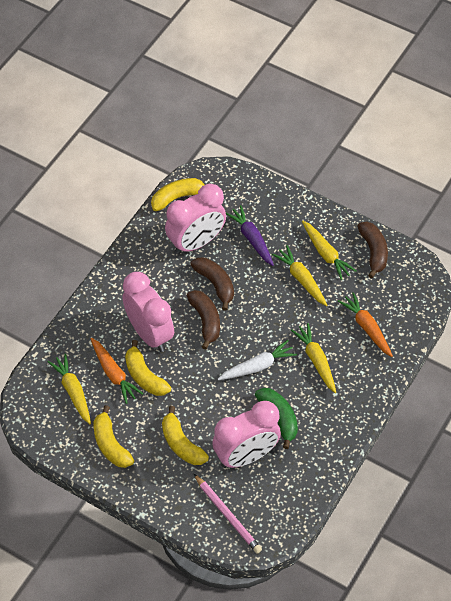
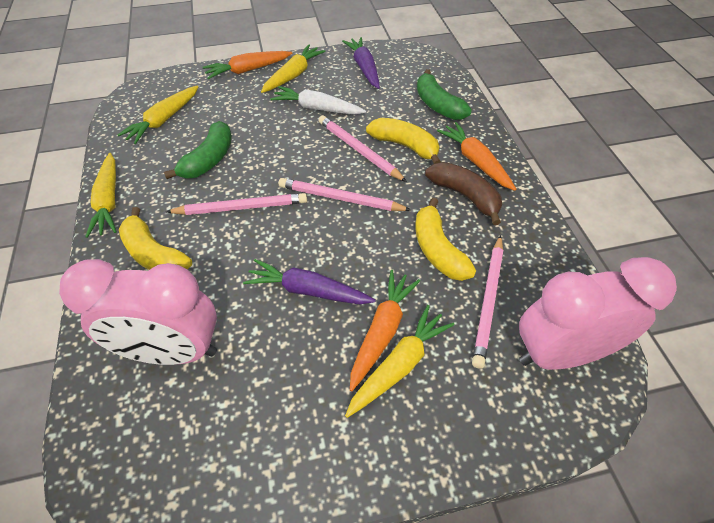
brown banana: [187,290,220,350] [190,257,234,311] [357,222,388,278] = 3 -> [425,162,502,225] = 1
green banana: [255,388,298,449] = 1 -> [164,121,232,179] [417,69,472,120] = 2
orange carrot: [91,338,143,404] [338,292,393,357] = 2 -> [203,51,293,79] [350,270,420,391] [437,122,516,191] = 3
pink clock: [123,272,174,352] [165,184,226,254] [212,401,281,468] = 3 -> [59,259,217,365] [519,257,677,370] = 2
pink pencil: [194,474,262,554] = 1 -> [166,193,307,215] [279,178,411,211] [318,115,407,182] [472,235,503,369] = 4
purple carrot: [226,205,274,266] = 1 -> [243,259,376,304] [342,37,380,89] = 2
yellow banana: [94,405,134,468] [125,340,171,396] [151,178,205,211] [162,406,209,465] = 4 -> [119,207,192,270] [366,118,441,164] [415,198,476,281] = 3

